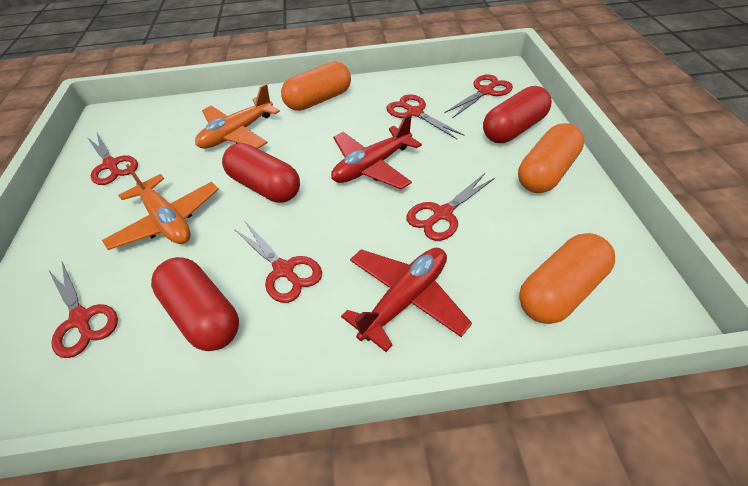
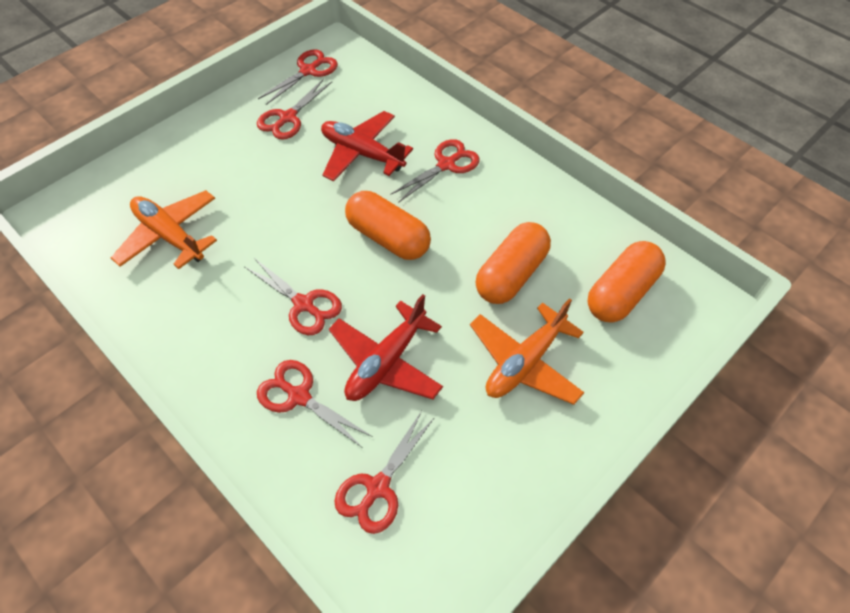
red capsule: [151,257,239,351] [222,143,300,203] [483,86,552,143] = 3 -> none = 0

